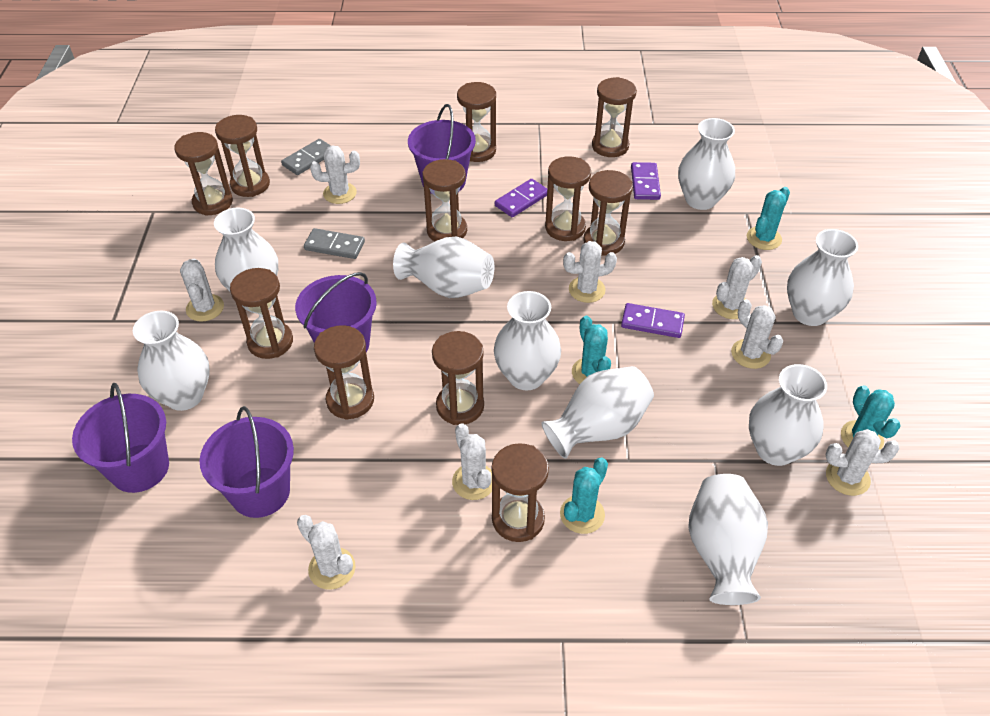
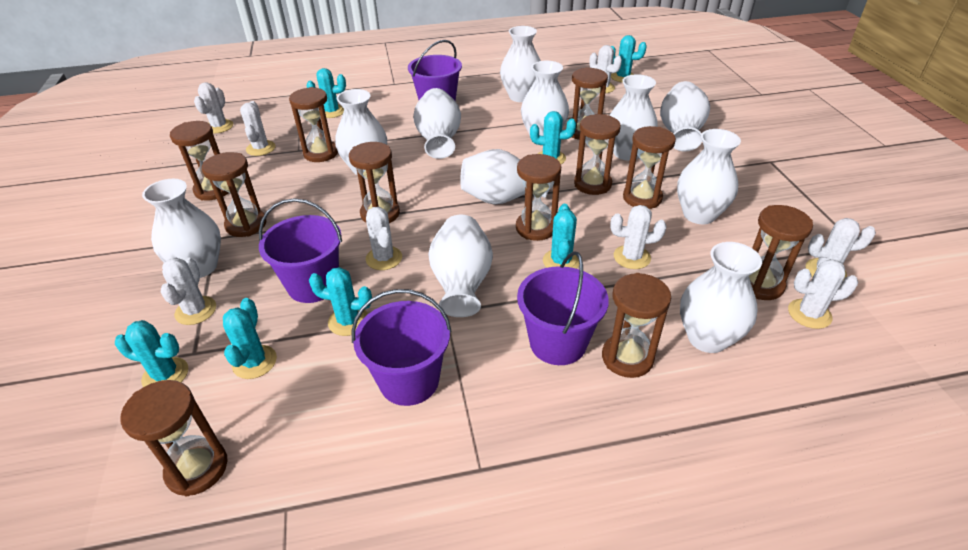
grey domino: [281,139,331,175] [304,228,365,259] = 2 -> none = 0
purple domino: [495,179,547,217] [621,303,685,338] [631,162,661,200] = 3 -> none = 0
turquoise cactus: [560,458,608,534] [572,316,611,384] [747,187,790,250] [841,385,900,450] = 4 -> [115,320,188,387] [223,298,277,379] [306,68,346,118] [309,267,372,336] [530,111,576,164] [543,204,579,269] [611,35,647,82] = 7
white vase: [133,311,210,411] [214,208,278,291] [393,237,494,298] [494,291,561,390] [541,366,654,459] [678,118,735,210] [688,474,768,605] [749,364,827,466] [787,229,858,326] = 9 -> [142,179,221,278] [335,89,387,175] [413,88,461,159] [428,215,493,317] [460,149,549,205] [500,26,541,102] [521,61,569,136] [609,74,658,161] [660,81,710,152] [677,129,741,224] [680,242,762,353] = 11

